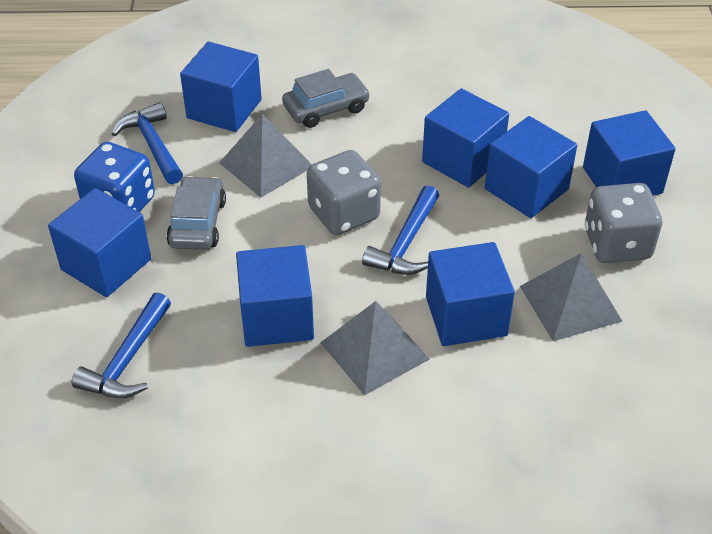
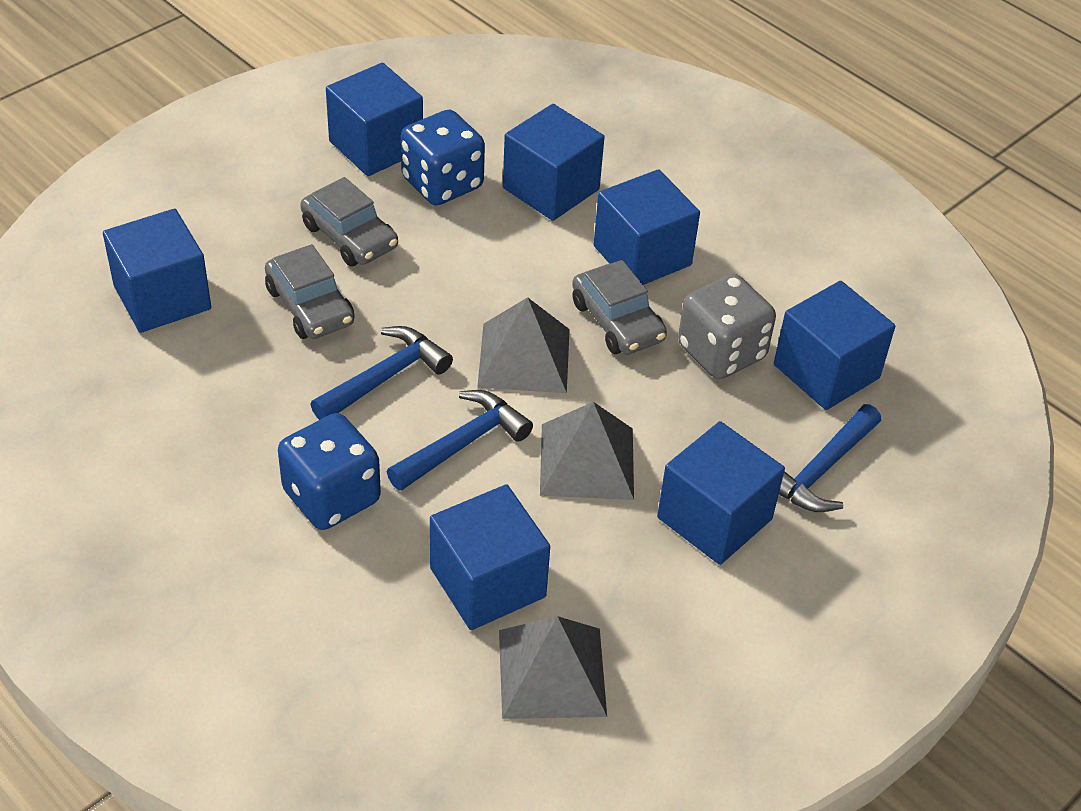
blue dice: [74,142,155,212] = 1 -> [278,413,381,530] [401,110,485,205] = 2
grey car: [166,176,226,250] [282,69,370,128] = 2 -> [265,244,354,339] [300,177,398,266] [572,260,667,355] = 3
grey dice: [307,150,381,235] [585,183,662,263] = 2 -> [678,274,776,379] = 1

